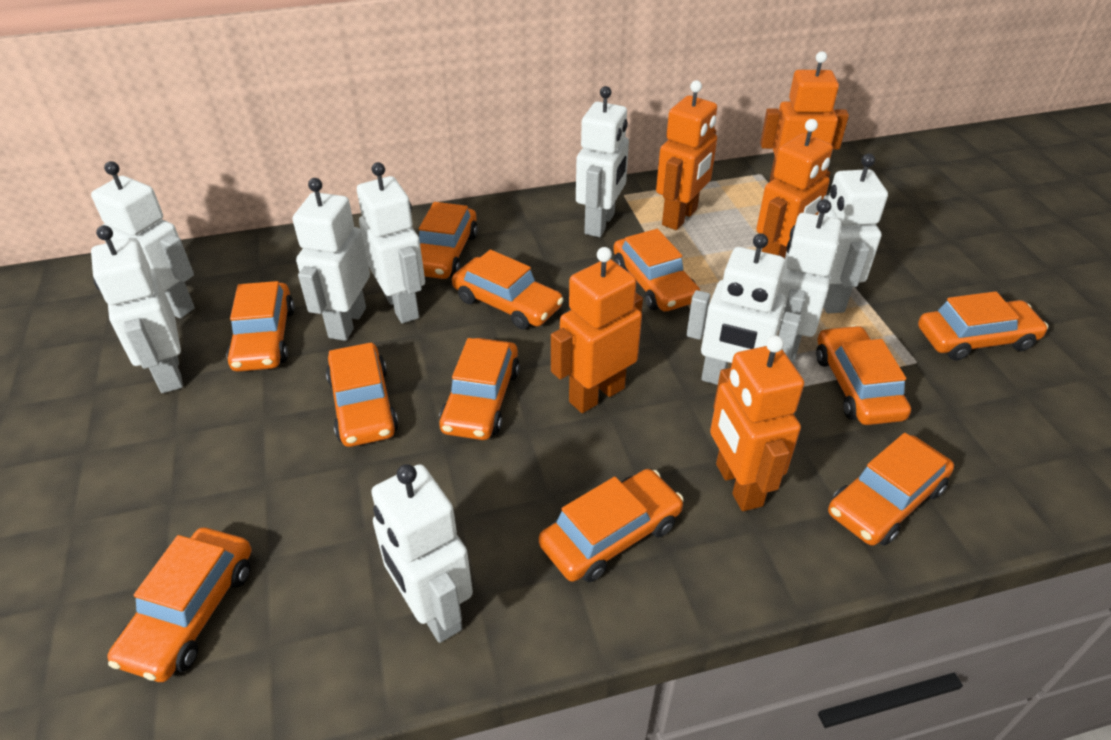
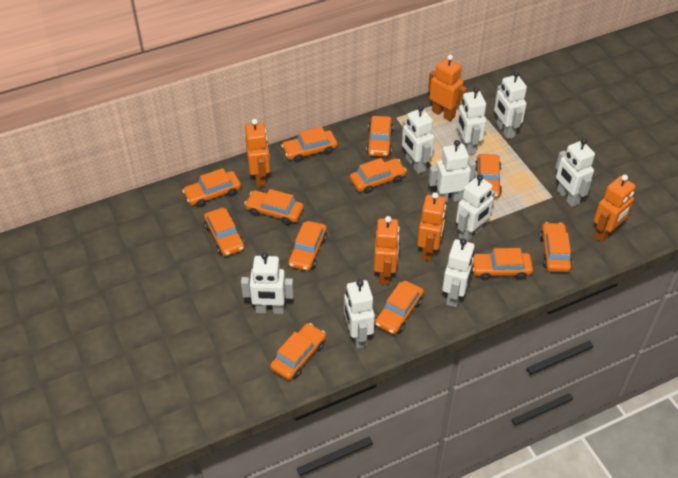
orange car: [107,528,251,682] [227,281,295,372] [326,343,398,447] [419,202,478,279] [439,338,520,440] [452,250,563,330] [539,469,684,582] [613,229,700,311] [816,325,911,425] [828,433,954,546] [918,291,1048,360] = 11 -> [182,168,241,207] [204,208,245,256] [244,189,304,225] [270,323,326,380] [281,127,338,162] [288,221,327,271] [350,158,407,194] [366,116,393,157] [375,281,424,335] [472,248,533,280] [476,154,502,198] [540,222,572,272] = 12

